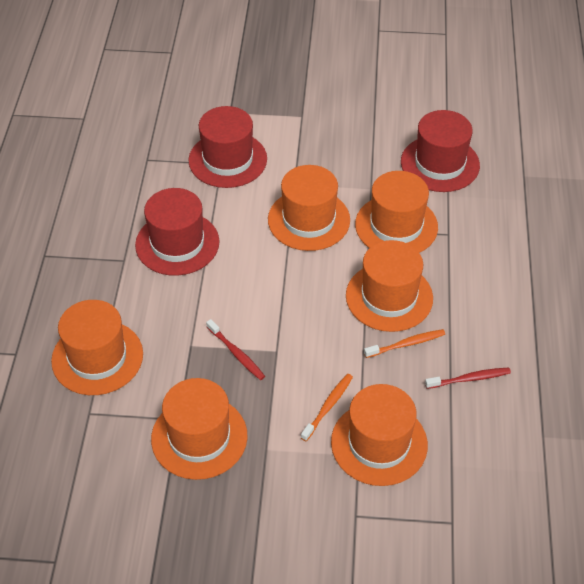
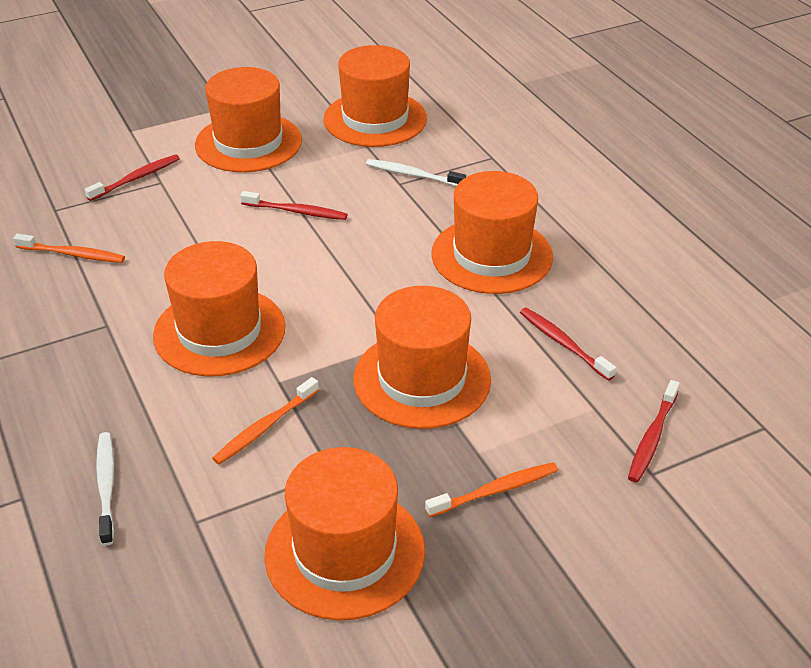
orange toothbrush: [301,374,353,441] [364,329,445,358] = 2 -> [13,234,125,263] [212,377,319,464] [425,462,558,517] = 3
red hat: [135,188,220,276] [189,106,267,188] [401,110,480,192] = 3 -> none = 0
red toothbrush: [206,319,265,380] [425,368,511,389] = 2 -> [85,154,180,201] [240,191,347,220] [520,308,616,381] [628,380,680,483] = 4
white toothbrush: none = 0 -> [96,432,114,546] [366,159,466,186] = 2

